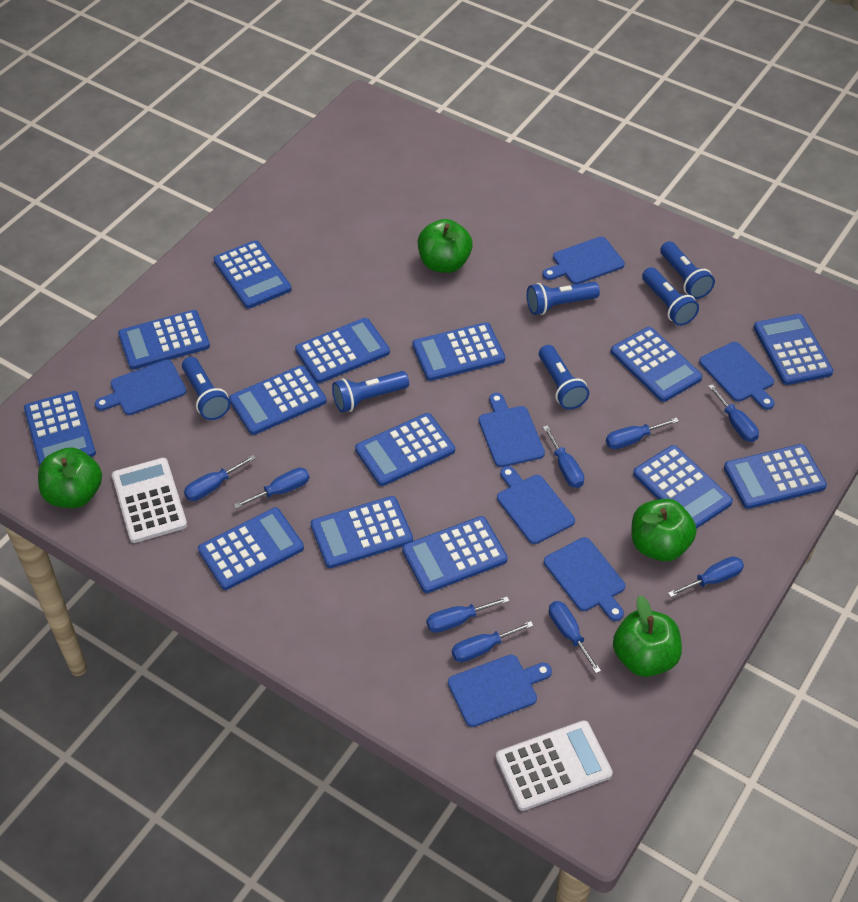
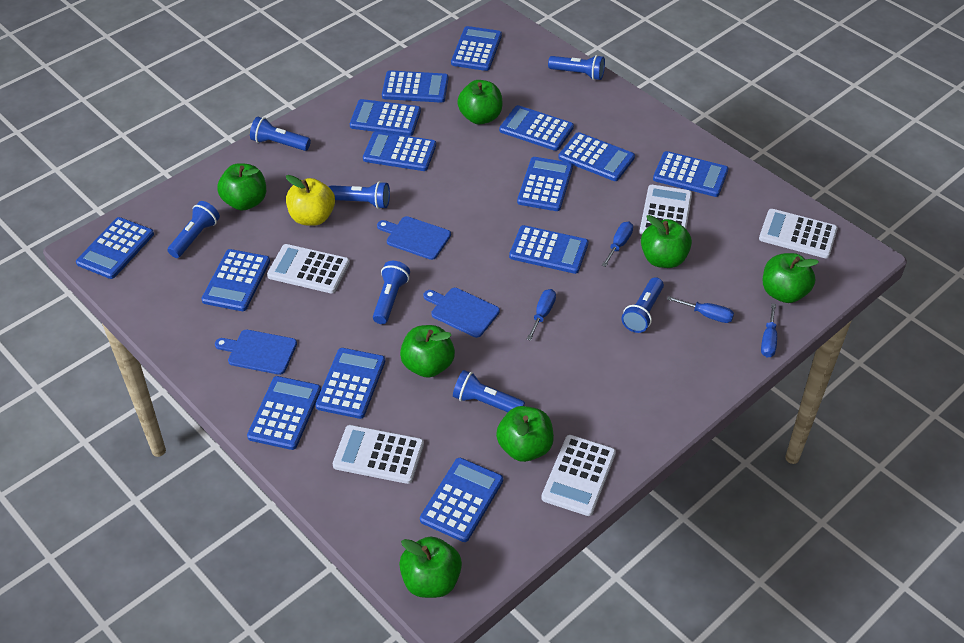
blue cutting board: [95,360,187,415] [448,655,552,727] [479,393,545,467] [497,466,575,544] [542,237,625,284] [544,537,625,621] [699,342,775,410] = 7 -> [215,330,297,375] [377,216,451,260] [423,288,500,338] = 3
blue flashlight: [182,357,230,420] [332,371,409,413] [527,282,600,315] [539,345,589,410] [642,267,699,326] [660,241,715,299] = 6 -> [167,201,220,258] [250,117,311,151] [328,181,390,209] [373,261,410,324] [453,370,525,412] [548,55,605,80] [621,277,664,333] = 7
blue screwdriver: [184,455,256,501] [234,468,309,509] [427,597,509,633] [452,621,534,662] [543,425,584,488] [549,601,601,673] [606,417,679,449] [668,557,744,597] [708,384,759,442] = 9 -> [527,289,556,341] [602,222,633,267] [667,296,734,323] [761,303,777,358] = 4
green apple: [38,447,102,508] [418,219,473,273] [613,595,682,677] [631,499,696,561] = 4 -> [217,163,266,211] [399,537,462,598] [400,325,455,378] [457,80,502,124] [496,406,554,462] [641,215,692,268] [763,253,819,303] = 7
white calculator: [112,458,187,543] [496,720,613,811] = 2 -> [267,244,350,293] [333,425,424,484] [541,435,616,516] [640,185,692,235] [759,209,838,258] = 5
yellow apple: none = 0 -> [286,175,335,226] = 1

